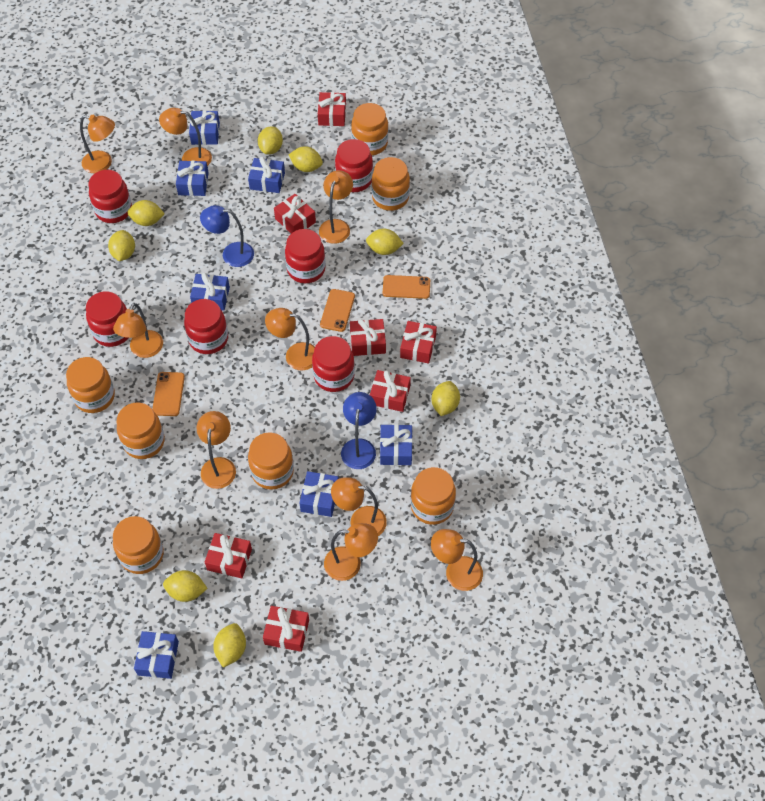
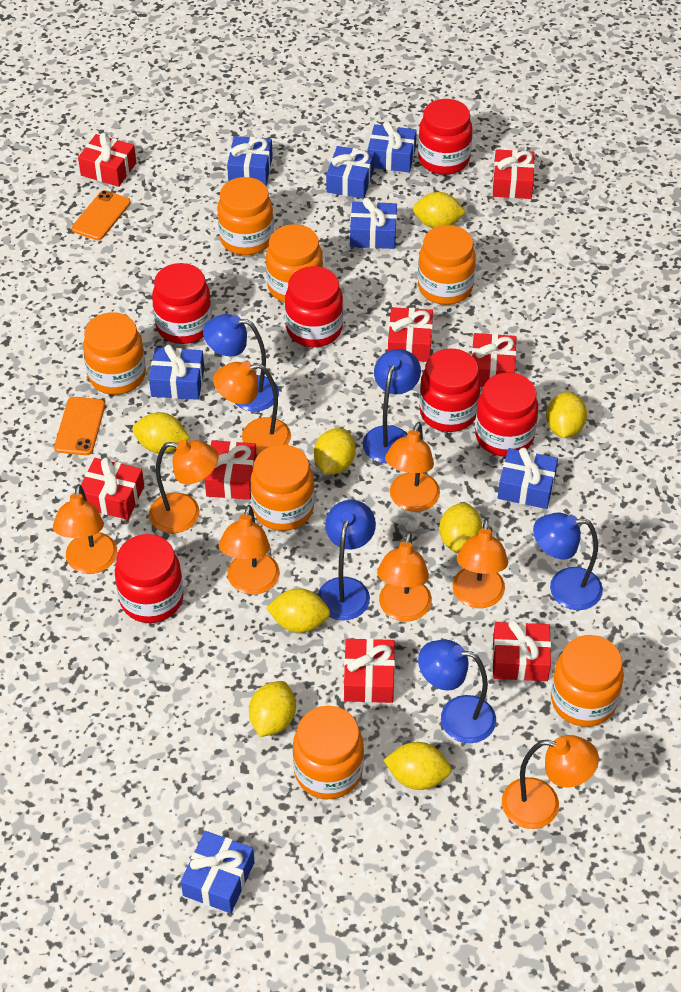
blue lamp: [200,205,254,267] [341,392,377,469] = 2 -> [203,314,279,411] [318,500,376,621] [363,349,421,464] [418,640,496,743] [533,513,603,610] = 5
orange lamp: [80,115,115,173] [113,303,163,358] [159,108,212,166] [196,411,236,489] [265,308,315,370] [319,170,353,244] [324,523,378,581] [331,477,387,536] [431,529,483,591] = 9 -> [53,484,117,574] [149,440,219,533] [213,361,291,454] [219,505,280,594] [377,532,432,622] [385,422,440,512] [453,519,508,608] [502,735,599,829] = 8
orange phone: [152,372,185,416] [320,289,355,332] [383,275,430,299] = 3 -> [54,397,105,455] [71,190,131,240] = 2
red gift: [205,533,252,578] [263,606,309,652] [274,194,316,233] [318,92,346,126] [350,319,386,356] [370,370,411,412] [400,321,437,363] = 7 -> [78,133,136,187] [81,457,144,520] [204,440,257,500] [344,638,395,703] [388,307,433,362] [472,333,516,387] [492,620,551,681] [493,149,535,199] = 8

